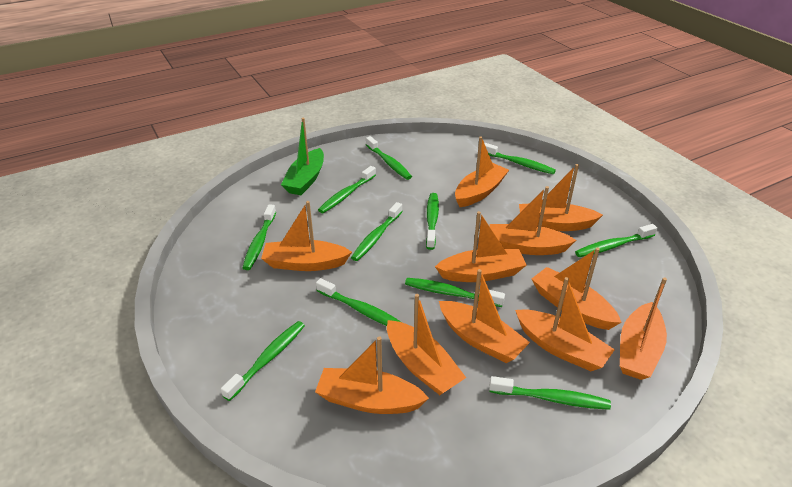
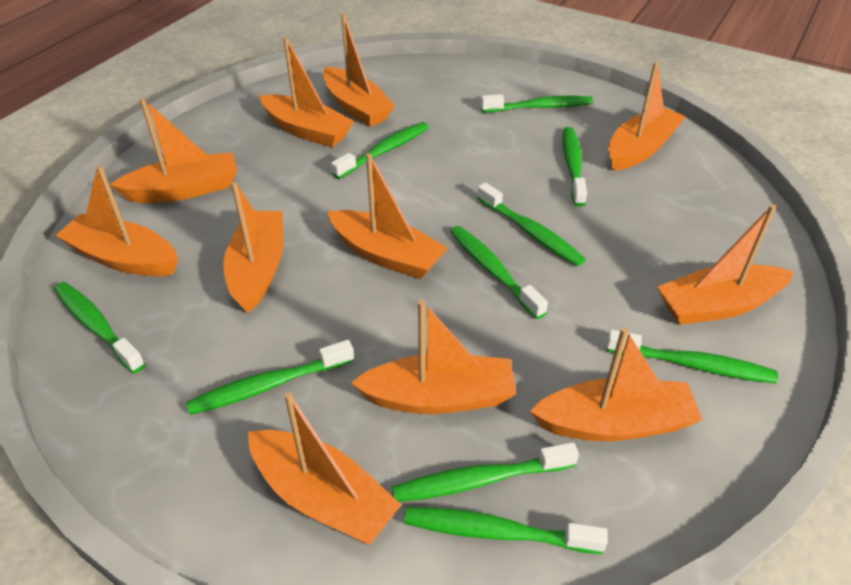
green boat: [281,118,324,195] = 1 -> none = 0
green toothbrush: [221,321,305,401] [243,204,276,270] [316,278,401,326] [318,166,376,213] [351,202,403,261] [366,136,412,180] [405,278,505,307] [426,193,439,250] [484,143,556,174] [489,376,611,410] [575,224,657,257] = 11 -> [54,282,145,373] [186,340,354,415] [331,122,429,179] [392,442,579,502] [404,507,608,554] [450,226,548,319] [477,182,585,266] [481,94,593,113] [562,127,587,207] [606,330,778,383] = 10

